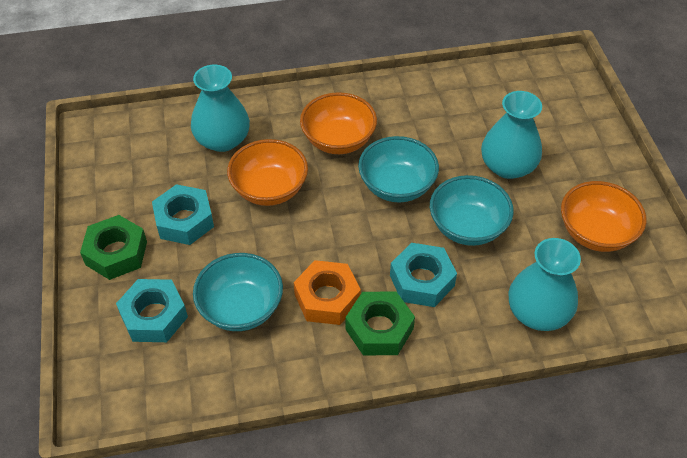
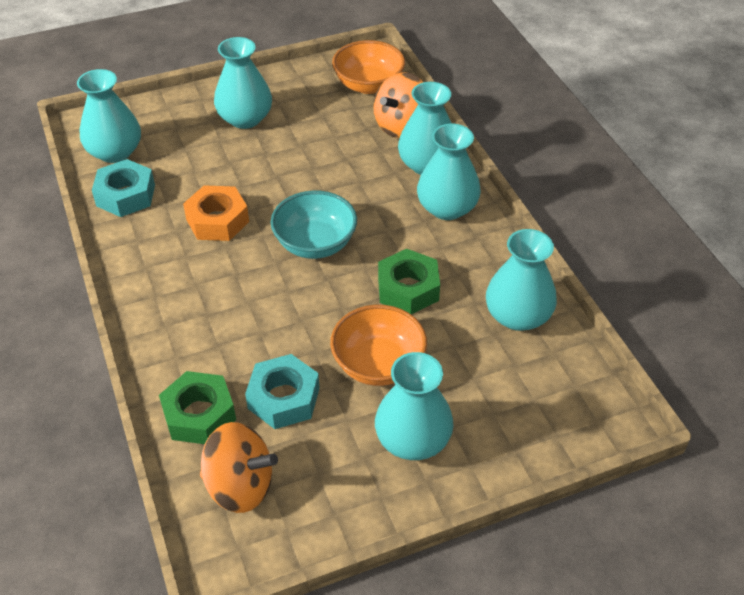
orange bowl: [227,139,308,206] [300,92,377,154] [561,181,646,252] = 3 -> [330,305,427,386] [332,40,405,94] = 2
orange spinning top: none = 0 -> [200,422,278,513] [373,72,423,138] = 2
turquoise bowl: [193,253,283,331] [358,136,439,203] [430,175,514,246] = 3 -> [271,191,357,259] = 1
turquoise nut: [116,279,188,342] [152,184,214,245] [390,243,457,307] = 3 -> [92,159,155,217] [245,354,320,429] = 2
turquoise vase: [191,65,250,152] [481,91,542,179] [509,238,581,331] = 3 -> [77,69,141,163] [214,37,272,129] [375,352,454,460] [398,82,452,175] [417,124,481,220] [486,229,557,331] = 6

